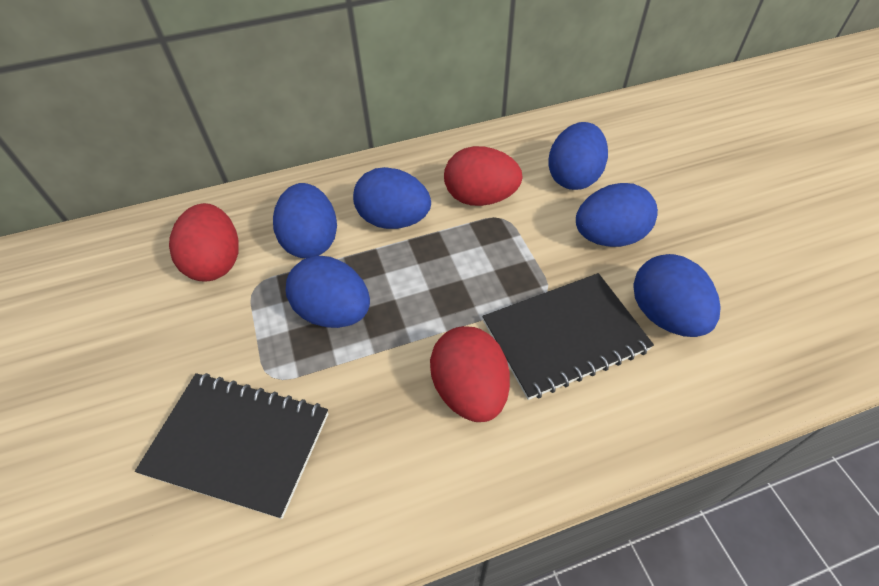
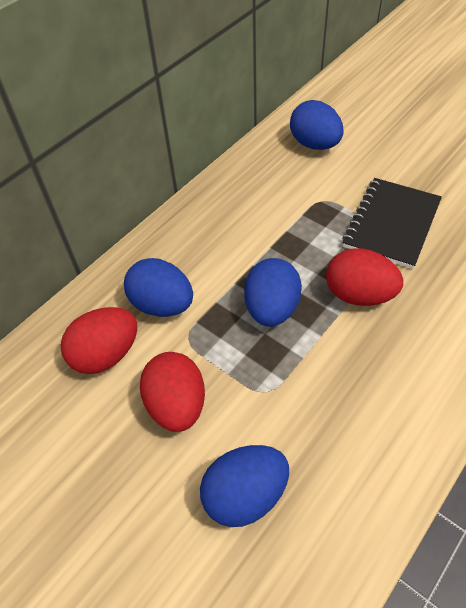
black notebook: [135,373,328,519] [482,273,654,400] = 2 -> [342,178,442,269] = 1
blue egg: [273,183,337,258] [286,256,370,328] [353,167,431,229] [548,122,608,190] [576,183,658,247] [633,254,721,337] = 6 -> [124,258,193,317] [200,445,289,527] [244,258,302,327] [290,100,344,150] = 4

